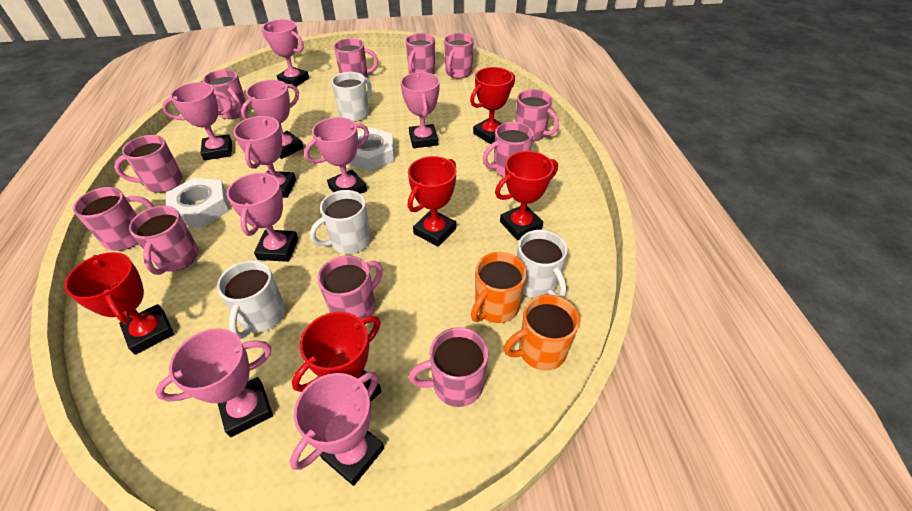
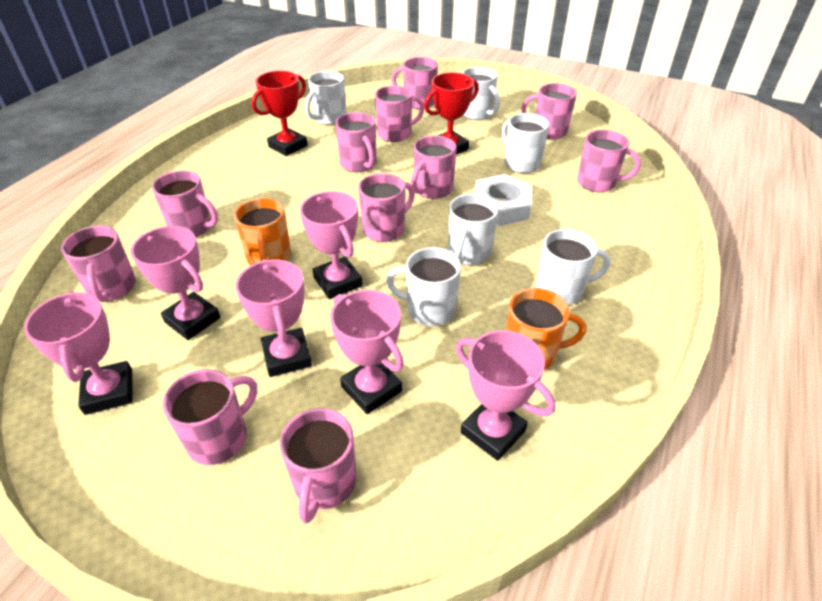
pink trophy: [155,328,273,437] [162,82,232,160] [227,172,298,262] [233,116,296,198] [241,80,304,159] [262,19,309,87] [290,372,384,486] [304,117,369,194] [401,72,440,148] = 9 -> [24,291,132,415] [131,226,220,340] [236,259,312,377] [300,191,363,299] [330,290,404,414] [456,330,555,461] = 6
red trophy: [64,252,174,355] [292,312,382,402] [408,156,457,246] [470,67,515,144] [495,151,558,240] = 5 -> [252,71,307,156] [424,72,479,155] = 2
white mug: [217,260,285,339] [310,190,371,254] [332,72,372,122] [517,230,568,298] = 4 -> [305,71,346,125] [386,247,461,326] [448,194,499,265] [462,67,500,120] [502,113,549,173] [536,229,610,305] = 6
white nut: [166,178,229,228] [348,127,394,171] = 2 -> [474,174,532,226] = 1

